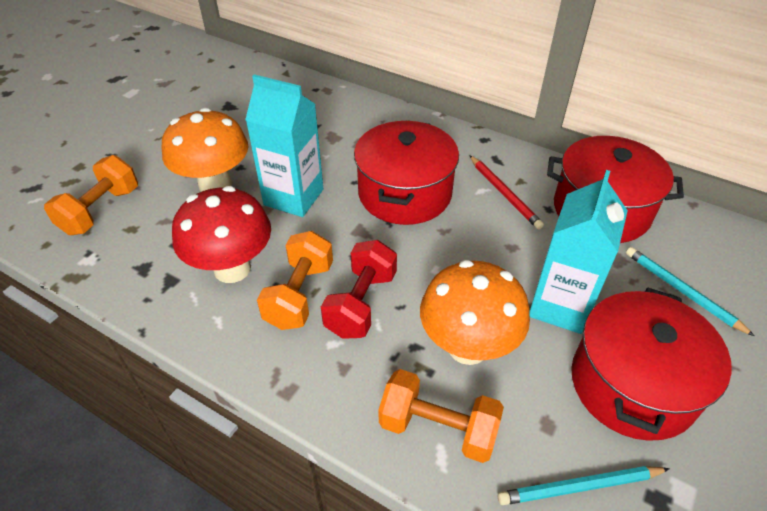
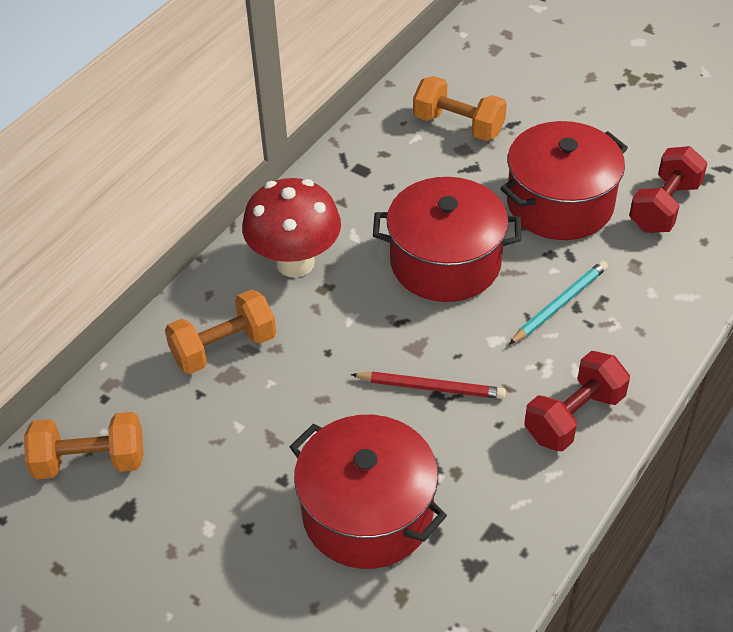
orange mushroom: [162,108,248,192] [420,260,530,365] = 2 -> none = 0
red dumbbell: [321,240,397,339] = 1 -> [524,351,630,452] [629,146,708,233] = 2
turquoise carton: [245,74,324,217] [529,170,628,334] = 2 -> none = 0
turquoise pencil: [498,466,670,505] [626,247,754,336] = 2 -> [509,261,608,345] = 1

